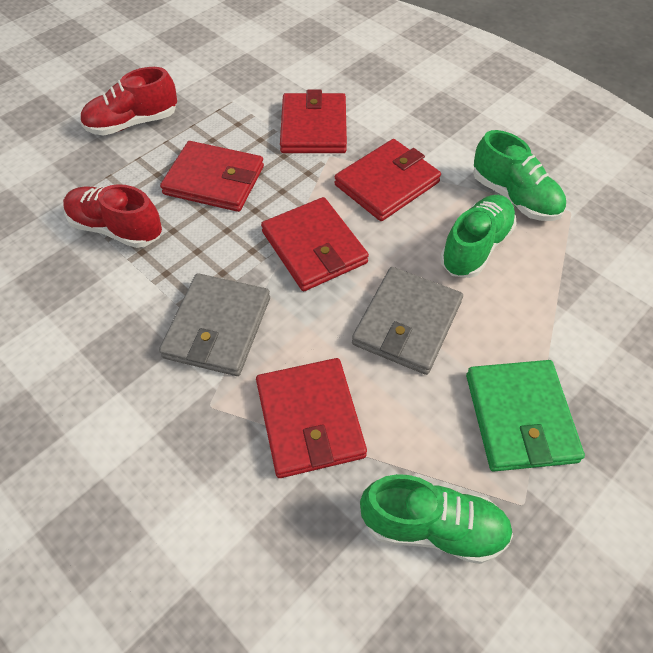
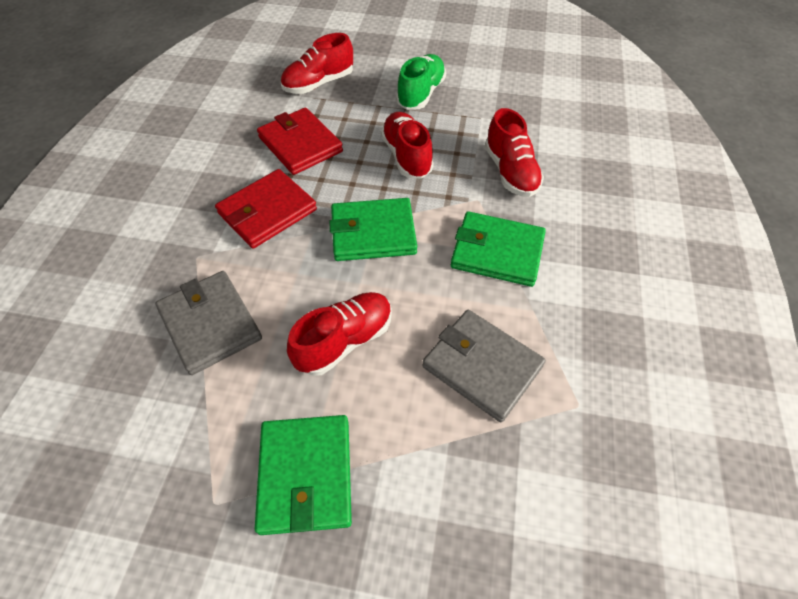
green shoe: [360,474,513,564] [440,195,517,278] [473,130,566,221] = 3 -> [396,54,446,110] = 1
green wallet: [466,360,585,472] = 1 -> [255,415,352,535] [329,198,417,261] [451,211,546,287] = 3
red shoe: [63,184,162,248] [80,67,177,135] = 2 -> [281,33,353,94] [287,292,392,376] [381,112,434,179] [485,108,544,197] = 4
red wallet: [160,141,264,212] [256,358,367,478] [261,197,369,291] [280,89,347,153] [334,139,441,221] = 5 -> [215,169,317,249] [257,108,343,175] = 2

